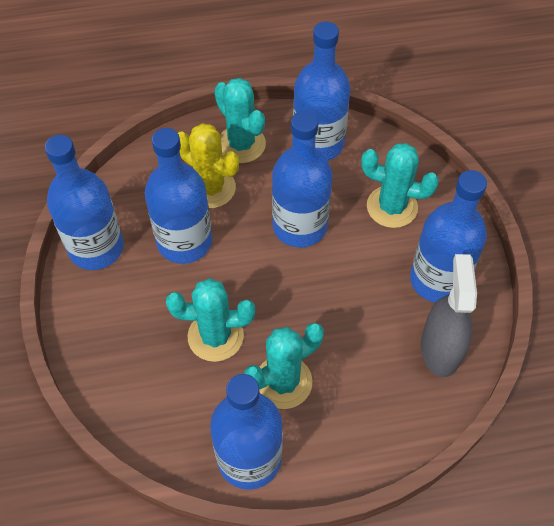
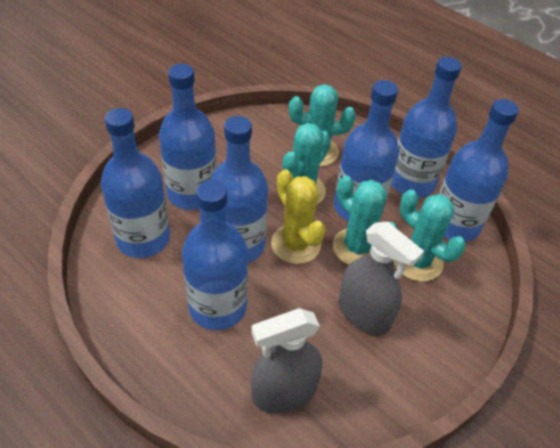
blue bottle: [45,135,124,270] [145,128,212,264] [210,374,283,490] [272,111,333,248] [293,22,350,161] [410,170,487,303] = 6 -> [101,108,170,258] [159,64,217,210] [182,180,248,330] [210,116,268,263] [334,80,399,221] [391,57,462,198] [439,99,519,242] = 7
grey spray bottle: [421,254,477,377] = 1 -> [251,308,322,414] [339,222,424,334] = 2

